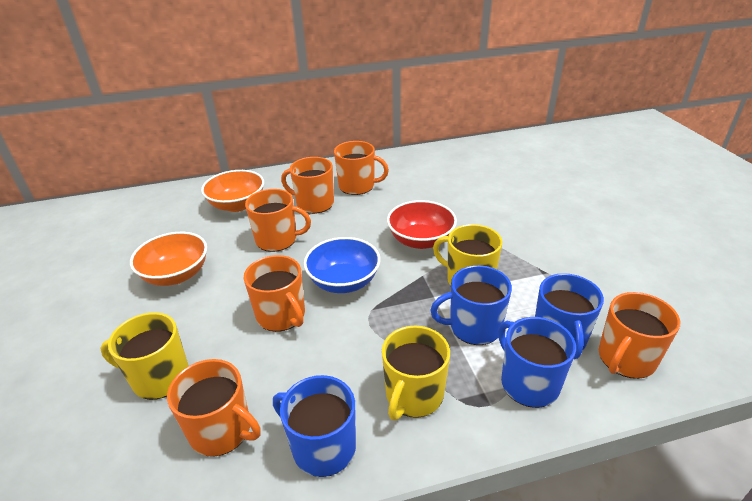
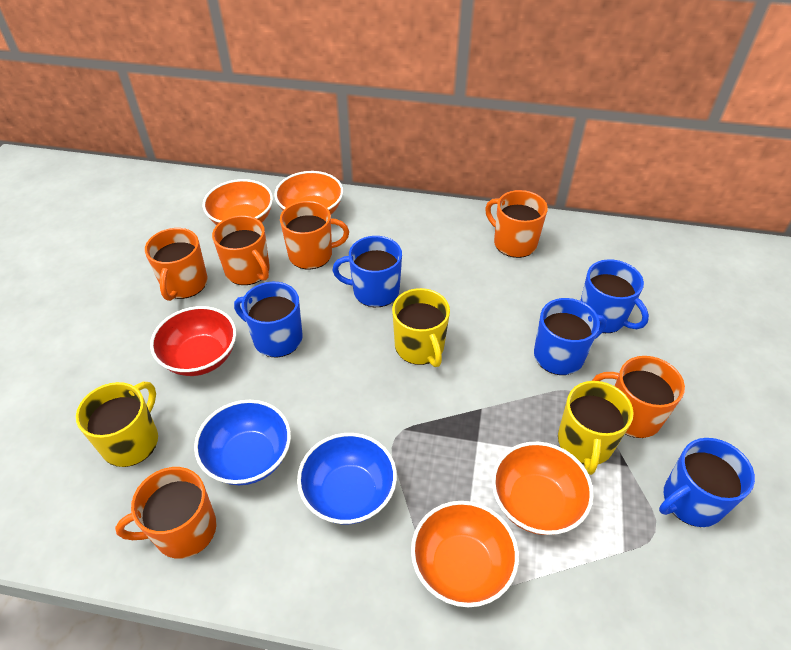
blue bowl: [304,237,380,293] = 1 -> [194,400,291,485] [297,433,397,524] = 2
blue mug: [273,375,356,477] [430,265,512,345] [498,317,576,408] [535,273,604,359] = 4 -> [234,282,303,357] [332,236,402,307] [534,298,607,375] [580,259,649,333] [659,438,755,527] = 5
orange bowl: [130,232,207,286] [201,170,264,212] = 2 -> [203,179,273,225] [274,171,343,214] [411,501,519,607] [492,442,594,535] = 4

